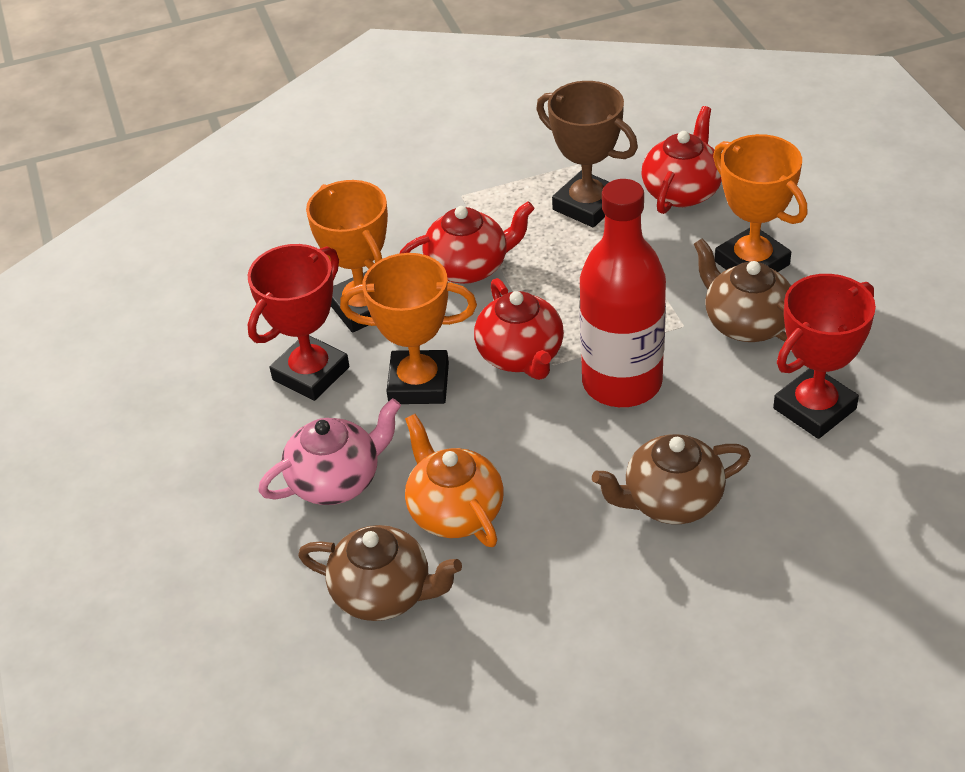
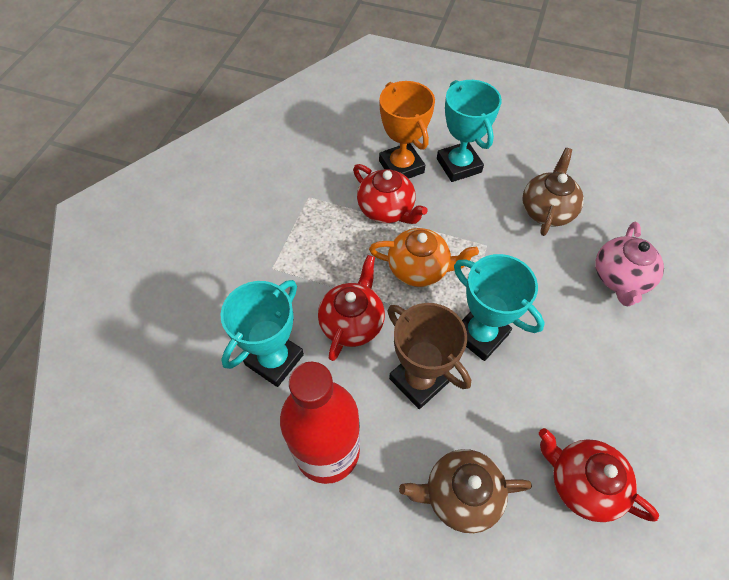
brown teapot: [298,525,462,621] [592,434,751,524] [694,238,791,342] = 3 -> [399,449,532,533] [522,148,584,236] = 2
orange trophy: [306,180,388,333] [340,253,477,404] [713,134,808,272] = 3 -> [379,81,435,179] = 1
red trophy: [248,244,349,401] [773,274,876,439] = 2 -> none = 0
turquoise trophy: none = 0 -> [221,280,304,387] [437,80,502,182] [454,254,545,361] = 3

